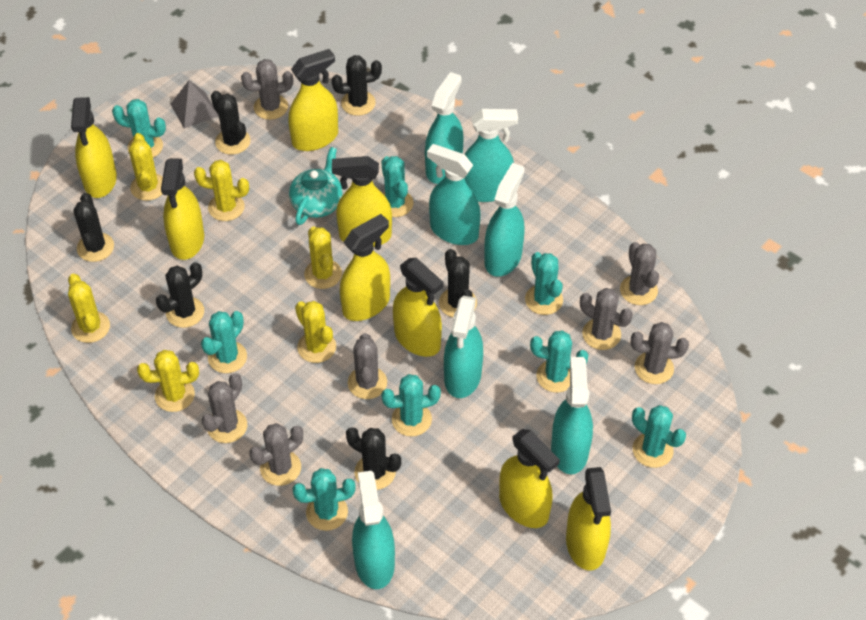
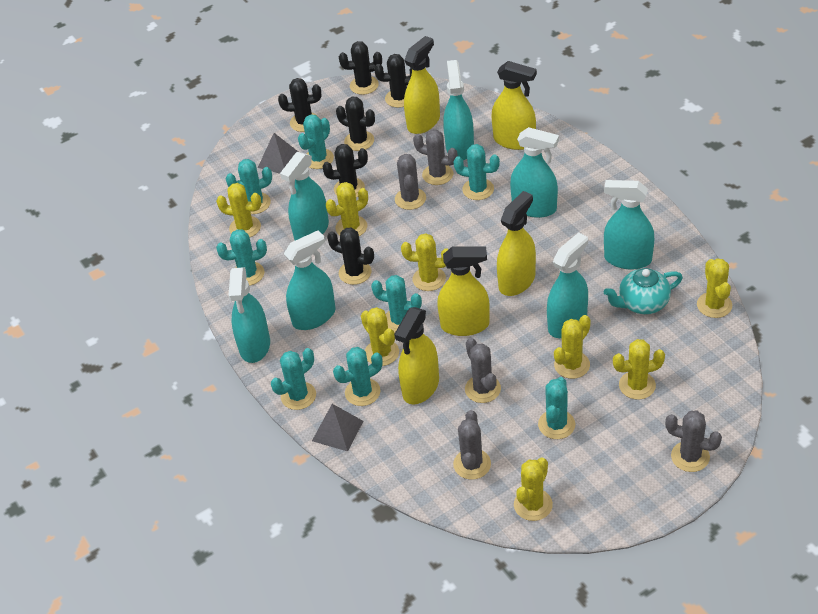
grey cactus: [202,373,247,443] [241,59,293,120] [249,423,303,486] [348,333,387,399] [580,288,633,350] [620,242,659,305] [631,322,689,384] = 7 -> [395,154,426,210] [413,130,458,185] [453,410,491,480] [465,338,501,403] [665,410,722,472] = 5
grey pyramid: [171,80,219,129] = 1 -> [258,133,298,174] [312,404,363,452] = 2
yellow cactus: [68,274,110,343] [129,133,163,201] [137,350,199,412] [194,160,249,221] [295,301,336,363] [304,226,342,289] = 6 -> [216,183,262,237] [326,182,368,236] [361,307,399,366] [401,233,449,291] [514,457,553,521] [554,315,591,379] [613,339,665,400] [697,258,732,318] = 8
yellow spray bottle: [71,97,117,198] [161,158,204,260] [289,49,338,151] [332,156,392,247] [340,214,390,321] [393,258,444,357] [499,429,560,528] [566,467,611,570] = 8 -> [394,307,439,405] [404,36,440,134] [437,247,490,336] [491,61,537,150] [497,191,536,296] = 5

